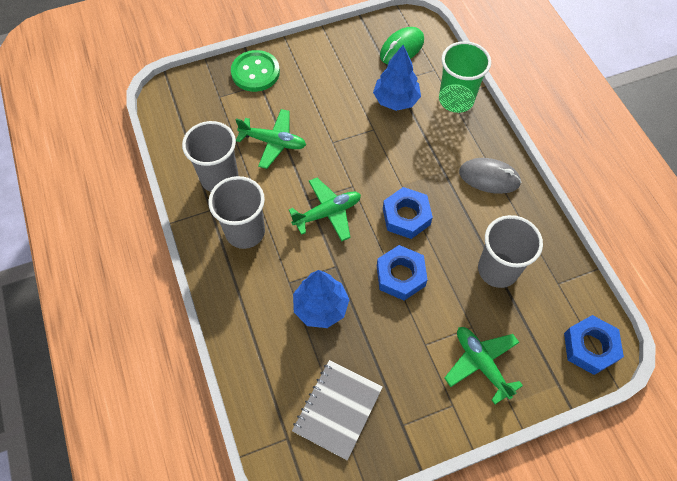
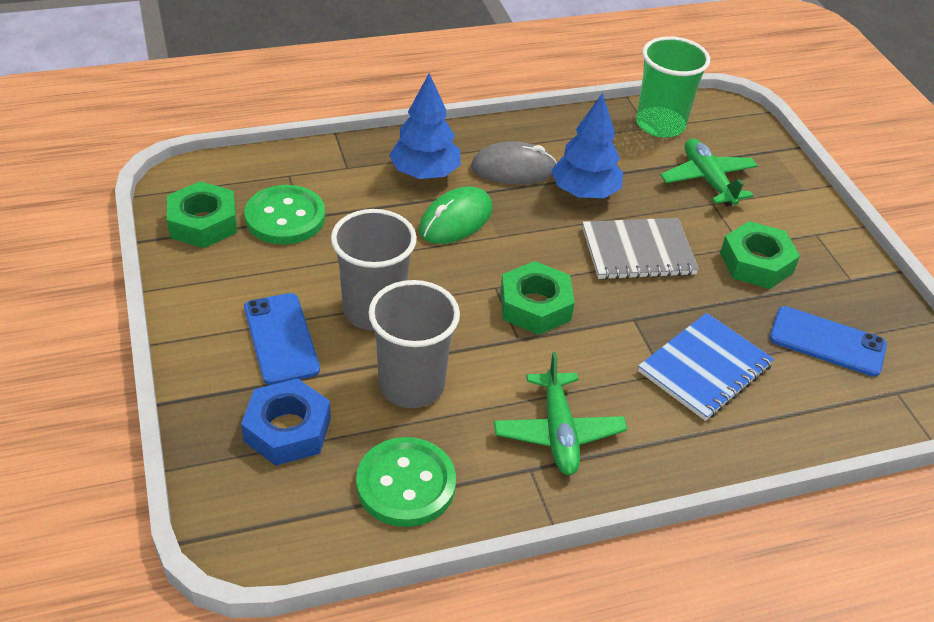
blue notebook: none = 0 -> [638,313,774,421] = 1
blue nut: [377,245,428,301] [383,187,433,239] [564,315,624,375] = 3 -> [241,378,331,466] = 1
blue phone: none = 0 -> [244,293,320,385] [769,306,887,377] = 2
green button: [231,50,280,92] = 1 -> [244,185,325,244] [356,437,456,527] = 2
green nut: none = 0 -> [167,181,237,248] [500,261,575,335] [720,221,800,289] = 3
green plane: [235,109,306,169] [289,178,361,241] [444,327,523,404] = 3 -> [494,352,627,475] [660,139,758,207] = 2
grey cup: [182,121,239,192] [208,176,265,249] [478,215,543,288] = 3 -> [331,209,417,330] [368,280,460,408] = 2

